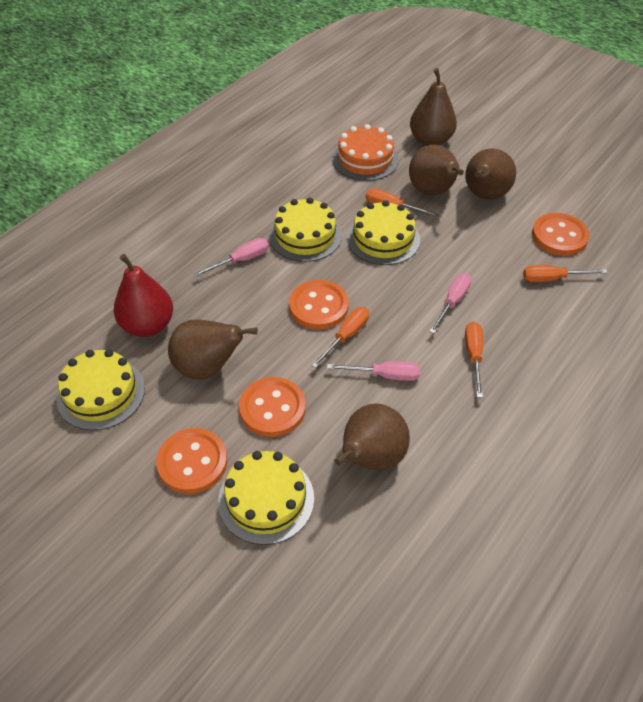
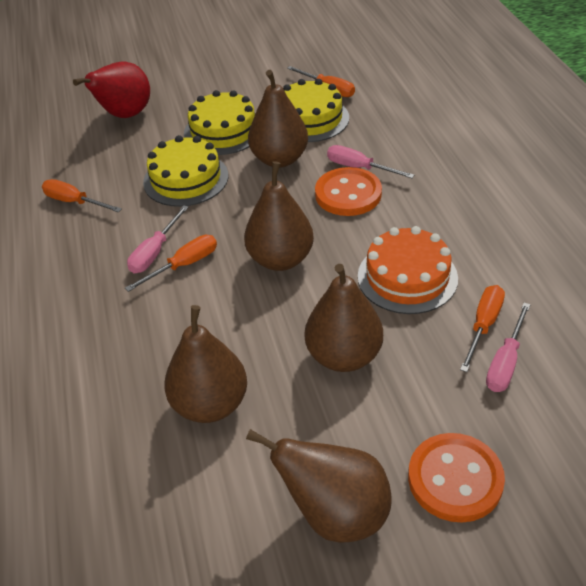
orange button: [156,428,227,494] [239,377,306,437] [289,280,349,329] [532,213,590,256] = 4 -> [315,167,382,216] [408,433,505,523] = 2
yellow cake: [56,349,145,430] [218,451,314,545] [269,198,342,262] [347,200,420,265] = 4 -> [143,135,228,207] [184,90,255,155] [283,79,349,142] = 3

